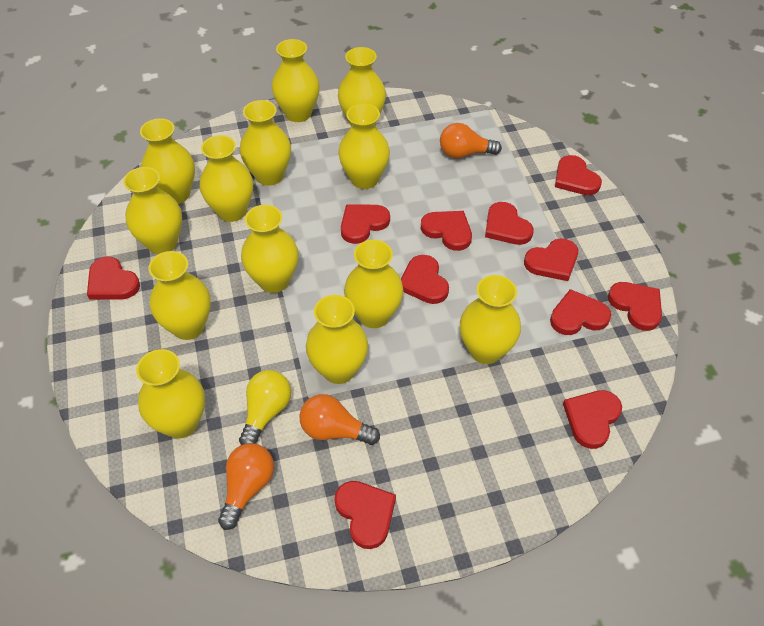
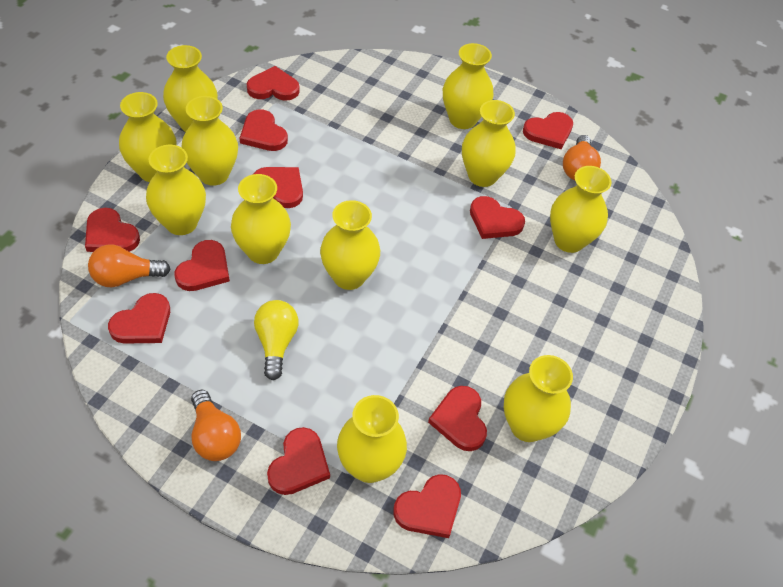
yellow vase: [123,167,182,254] [136,349,205,439] [140,118,195,204] [148,251,211,340] [200,135,253,222] [240,100,291,186] [241,205,299,293] [272,39,320,122] [306,295,368,384] [338,47,386,126] [338,103,390,189] [344,240,403,328] [460,275,521,364] = 13 -> [119,92,177,182] [146,145,206,235] [163,45,218,132] [182,96,238,186] [231,174,291,264] [320,200,380,290] [337,395,407,483] [443,43,493,129] [462,100,516,187] [504,355,573,442] [550,166,611,253] = 11

